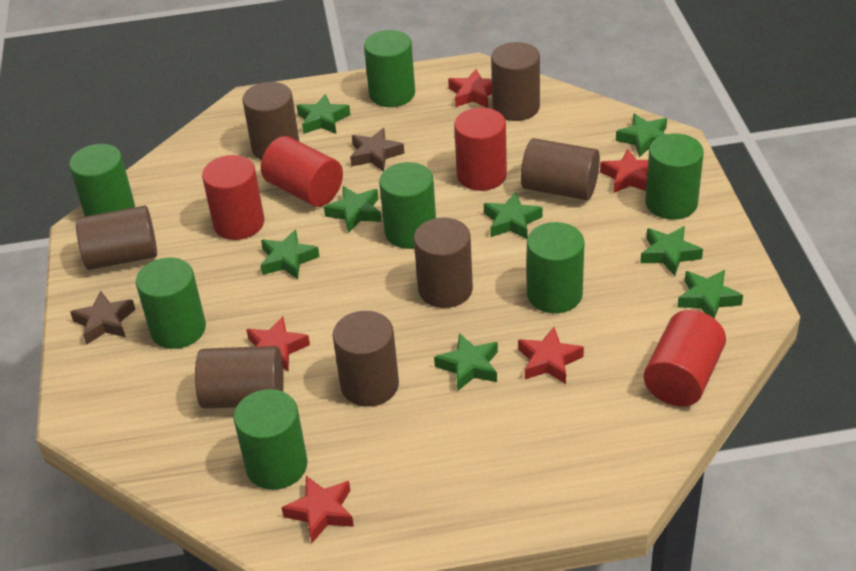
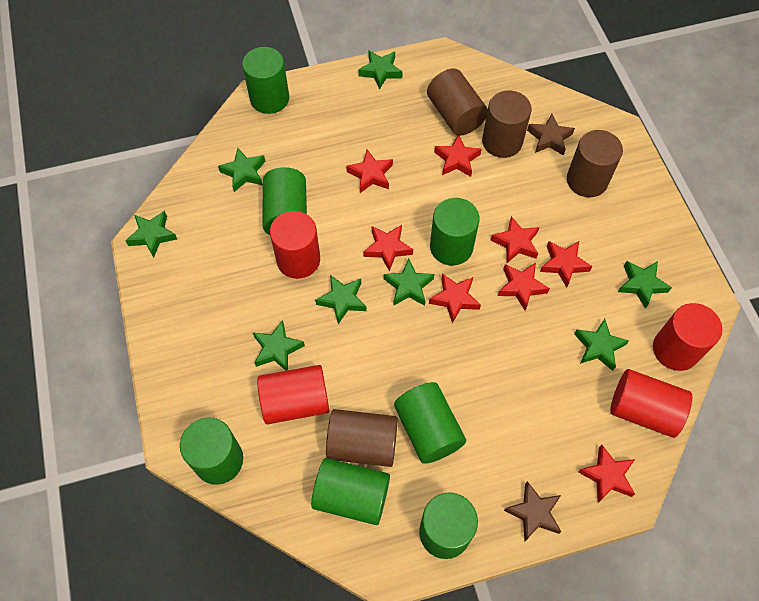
brown cylinder: [76,206,157,270] [195,346,284,409] [243,82,299,160] [333,311,399,407] [414,218,473,308] [491,42,540,121] [521,138,600,200] = 7 -> [326,409,398,467] [427,68,488,136] [482,90,532,158] [567,130,623,197] = 4
red star: [246,316,310,372] [282,476,354,543] [448,69,492,108] [518,327,584,384] [600,149,648,193] = 5 -> [346,149,393,193] [363,225,413,271] [429,273,481,323] [434,134,481,177] [491,216,540,263] [498,263,550,310] [540,241,592,288] [578,445,635,503] = 8

